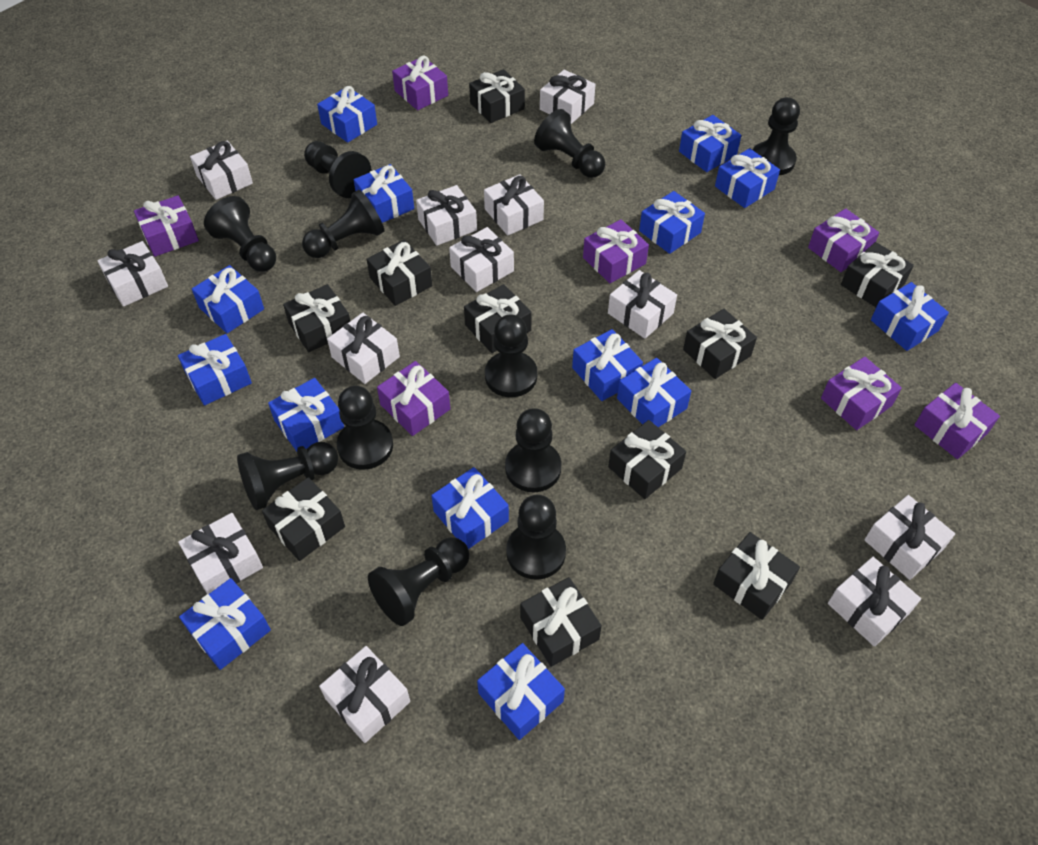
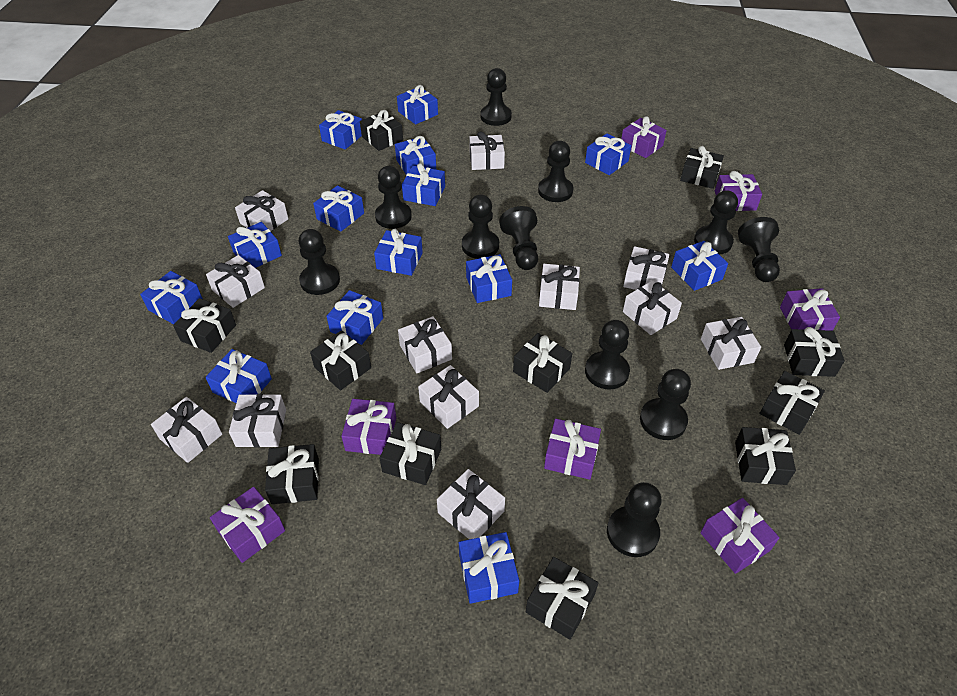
black gift: [262,477,345,561] [283,284,350,352] [367,240,432,306] [464,284,532,353] [469,69,525,123] [520,577,602,667] [608,420,686,499] [683,309,757,379] [713,532,800,620] [841,242,914,307] = 10 -> [173,298,236,353] [265,444,319,504] [310,330,371,390] [360,110,403,151] [379,422,441,485] [513,333,572,393] [526,557,598,640] [680,146,724,189] [735,427,796,485] [760,371,825,435] [784,327,845,377] = 11

